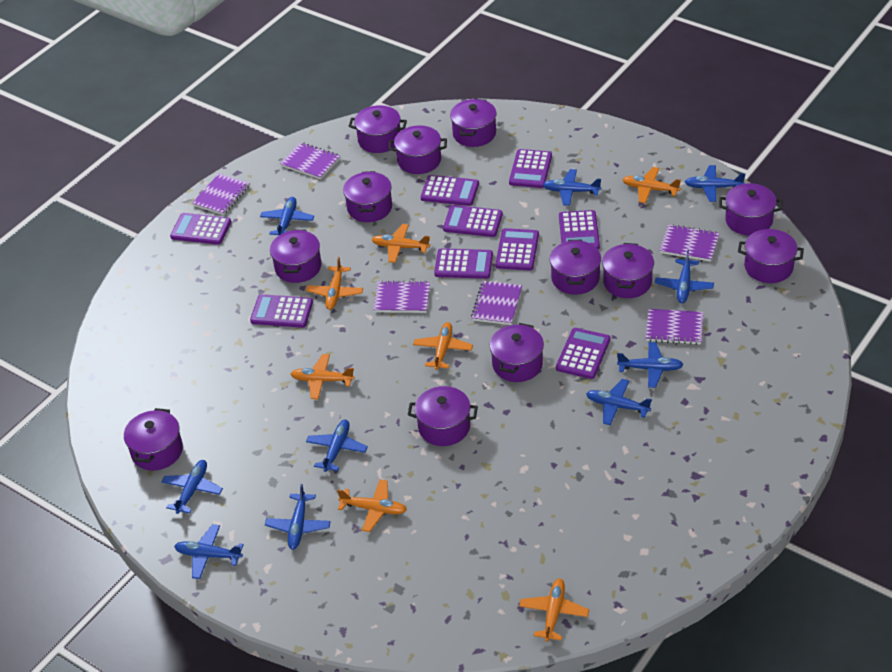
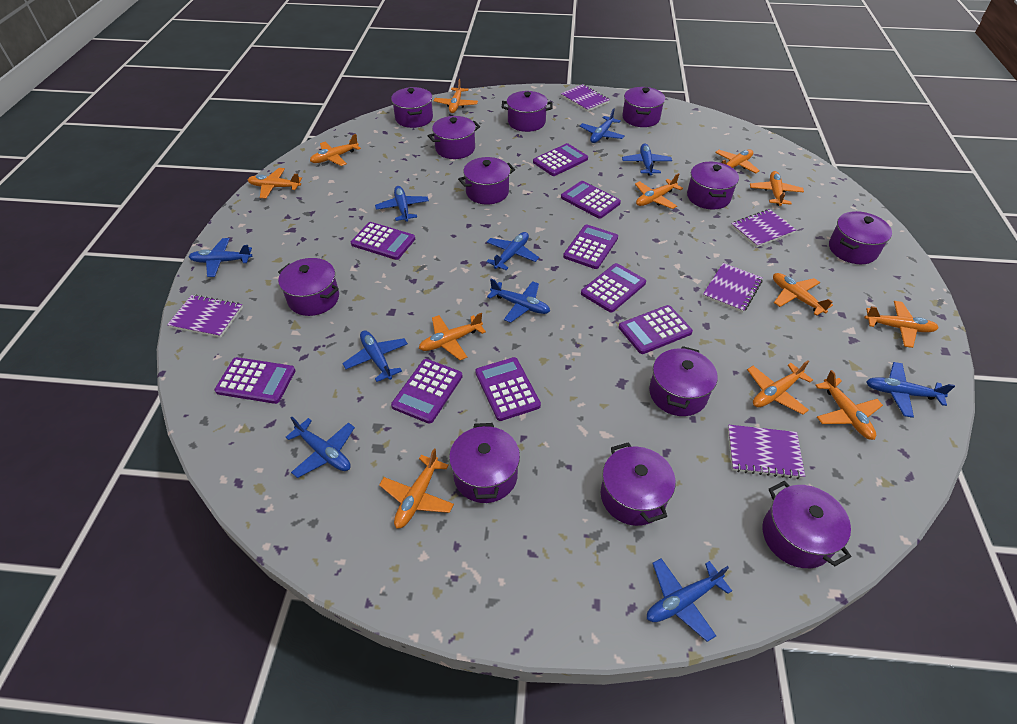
orange plane: [291,354,355,399] [306,257,363,310] [337,480,407,532] [371,224,430,263] [413,322,473,370] [519,579,589,642] [622,167,681,203] = 7 -> [248,168,302,199] [310,134,361,166] [379,448,454,529] [419,313,486,360] [434,79,478,113] [635,173,683,209] [715,149,760,173] [747,360,813,415] [750,171,804,206] [773,273,833,316] [815,370,883,440] [864,301,938,348] = 12
purple notebook: [192,174,250,215] [280,142,340,179] [374,280,430,313] [471,281,522,325] [646,309,703,345] [660,224,720,262] = 6 -> [167,295,243,338] [561,84,610,112] [703,263,763,313] [728,425,805,479] [731,209,796,248] = 5

